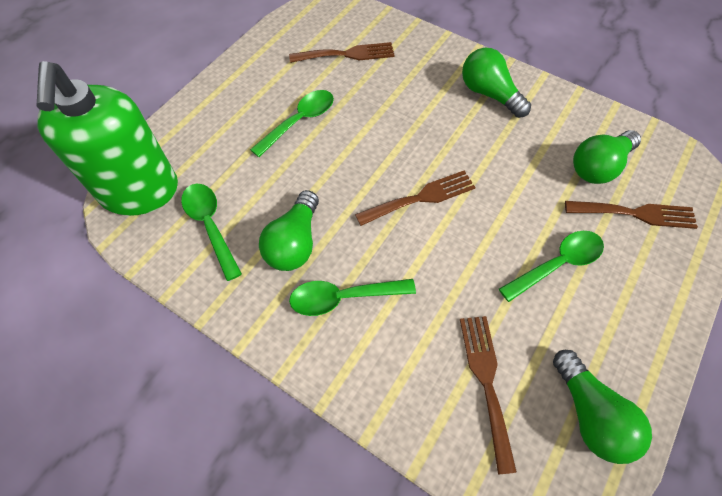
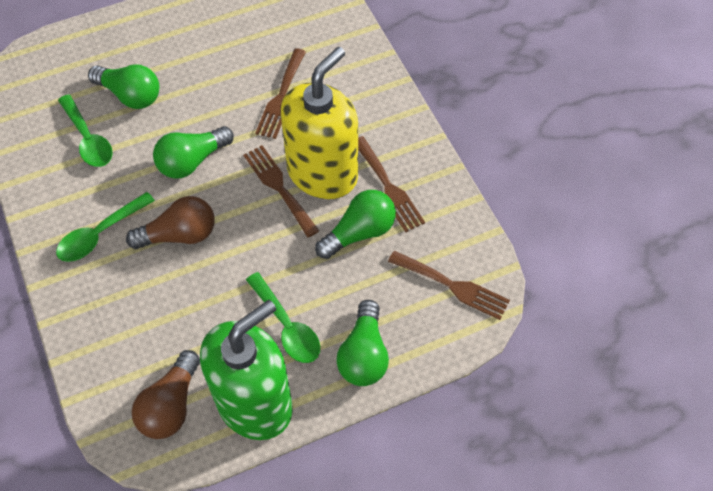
brown light bulb: none = 0 -> [126,196,215,249] [132,350,200,439] = 2
green spoon: [181,184,242,281] [250,90,334,157] [289,279,416,316] [499,231,604,302] = 4 -> [56,192,155,262] [58,94,113,167] [246,272,320,363] = 3
yellow soap dispenser: none = 0 -> [281,47,358,199] = 1

